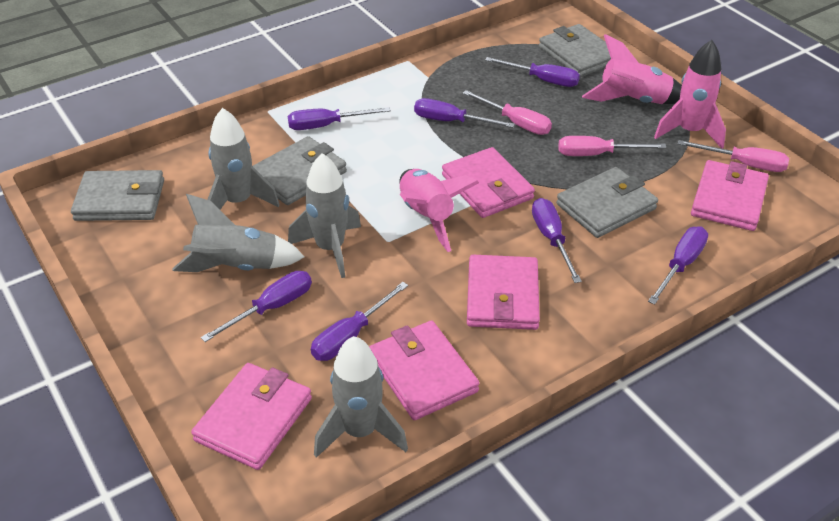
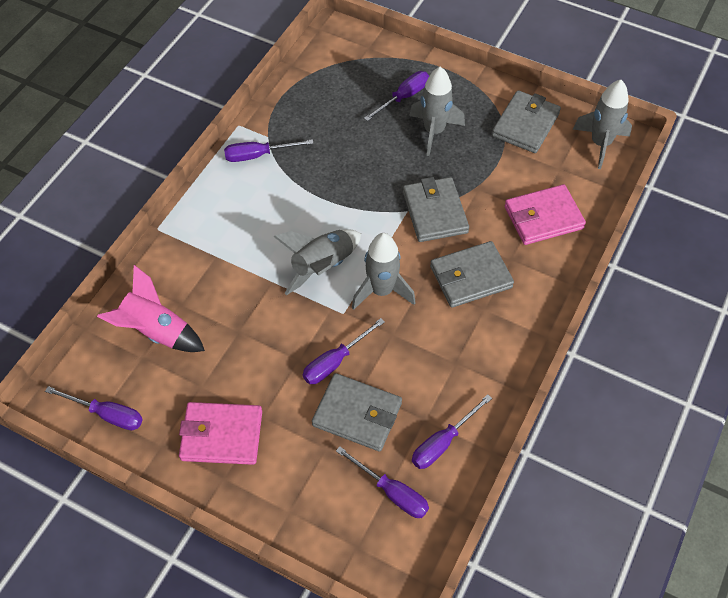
pink rocket: [400,169,479,252] [582,34,682,104] [654,40,726,149] = 3 -> [97,265,205,352] = 1
pink screwdriver: [463,90,552,135] [558,136,666,156] [678,140,789,172] = 3 -> none = 0
pink wallet: [191,363,312,470] [369,321,479,420] [442,147,535,218] [467,255,540,330] [691,160,769,231] = 5 -> [179,402,262,465] [504,184,586,245] = 2
purple screwdriver: [201,271,312,342] [288,107,391,130] [311,282,408,361] [414,98,515,128] [485,57,580,87] [532,198,582,283] [648,226,708,305] = 7 -> [45,386,143,430] [224,139,314,162] [303,318,385,384] [336,446,429,518] [364,71,429,121] [412,394,492,469] = 6

